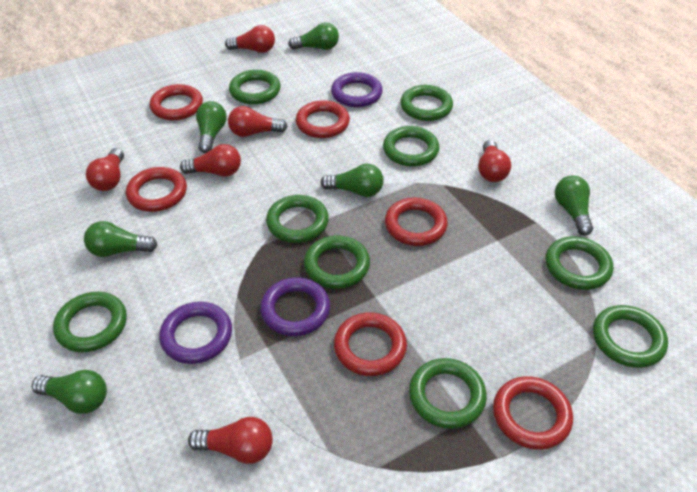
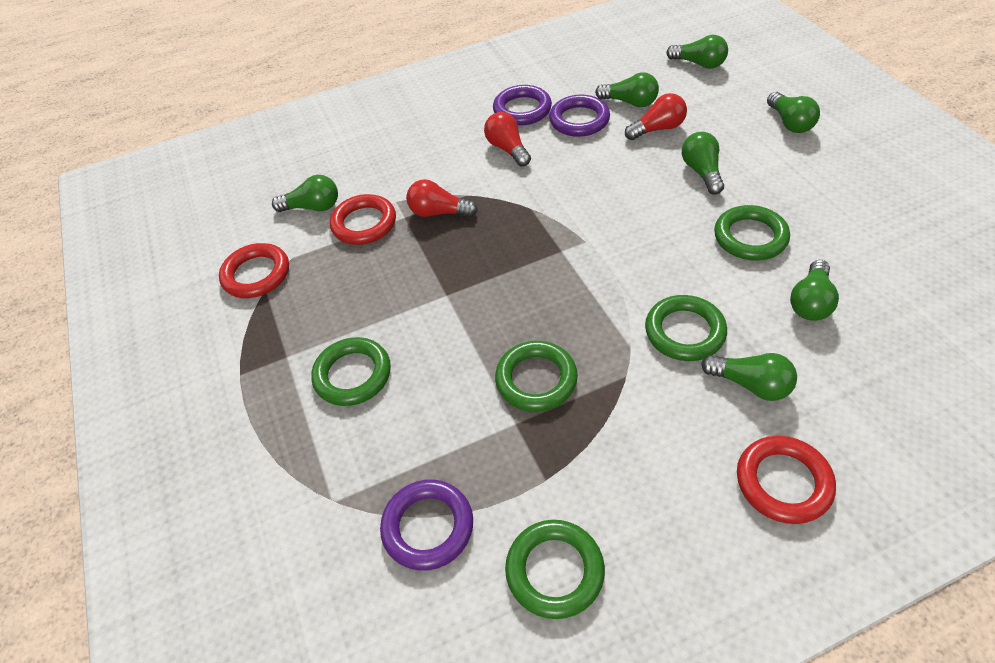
green light bulb: [32,370,107,414] [84,221,157,257] [196,101,227,153] [288,22,339,50] [320,164,384,197] [555,175,593,236] = 6 -> [272,175,338,212] [595,73,659,107] [666,35,728,69] [682,132,724,195] [701,353,797,401] [767,92,820,133] [790,260,839,321] = 7
green ring: [53,292,127,352] [229,70,280,104] [266,195,329,243] [304,235,370,289] [383,126,439,166] [400,85,453,121] [409,358,487,429] [546,237,613,290] [593,305,668,368] = 9 -> [311,337,391,406] [495,341,578,412] [505,520,605,619] [645,295,727,361] [714,205,790,261] = 5
red light bulb: [86,148,124,191] [180,144,241,177] [188,417,273,464] [225,25,275,53] [228,106,288,137] [478,140,511,182] = 6 -> [406,179,478,217] [484,112,531,167] [625,93,687,140] = 3
red ring: [126,167,187,212] [150,84,203,120] [296,100,350,138] [334,312,407,376] [385,198,448,246] [493,376,573,450] = 6 -> [219,243,289,298] [330,194,396,245] [737,436,836,524] = 3

